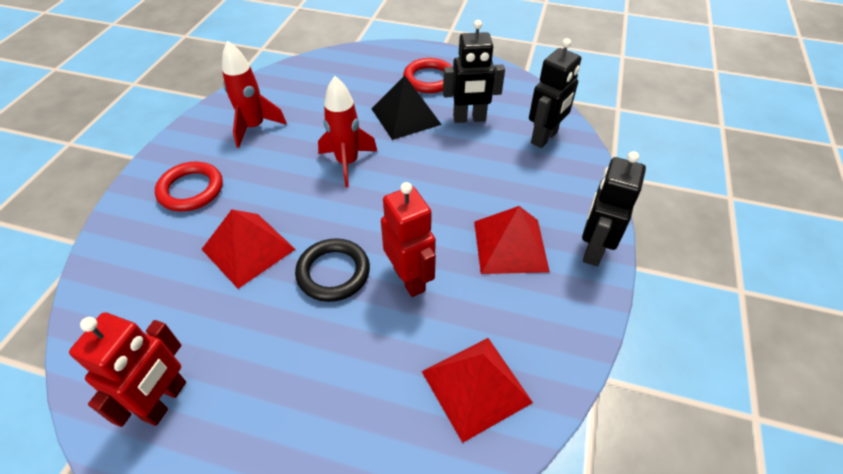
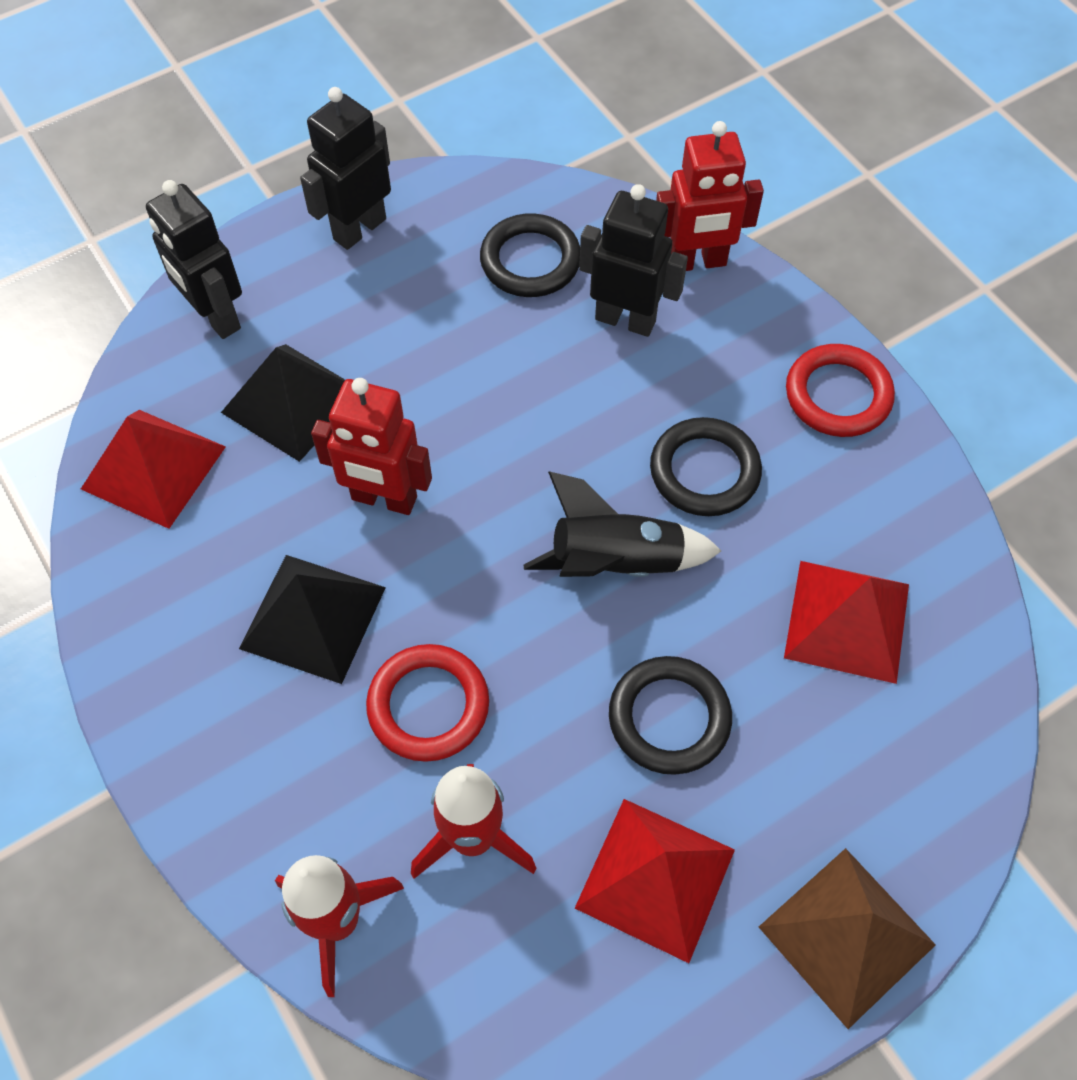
black pyramid: [372,76,442,140] = 1 -> [221,344,345,462] [239,555,386,684] = 2
black ring: [295,238,370,302] = 1 -> [480,213,580,297] [609,656,732,775] [650,417,762,516] = 3
black rocket: none = 0 -> [524,472,721,577] = 1
brown pyramid: none = 0 -> [759,848,936,1029] = 1

